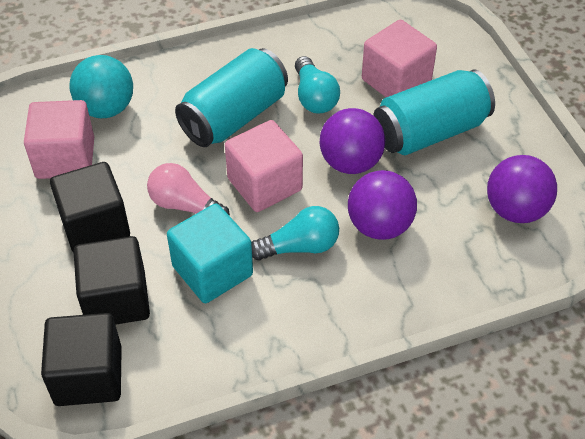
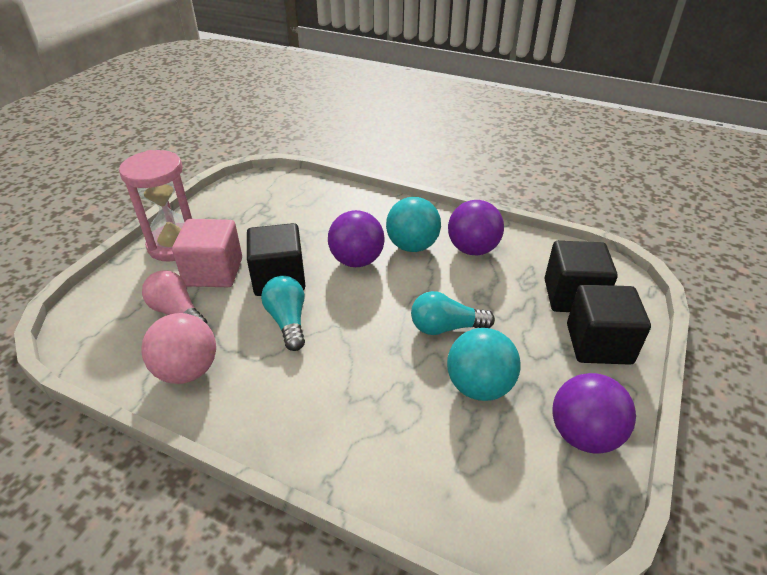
pink ball: none = 0 -> [141,313,216,384] = 1
pink cube: [24,100,94,179] [225,120,303,212] [362,20,437,97] = 3 -> [172,219,242,287] = 1
pink hourglass: none = 0 -> [119,150,192,262] = 1
turquoise ball: [70,55,133,118] = 1 -> [386,197,441,252] [447,328,521,401] = 2
turquoise can: [175,48,288,147] [373,70,495,155] = 2 -> none = 0
turquoise cube: [167,203,253,303] = 1 -> none = 0

